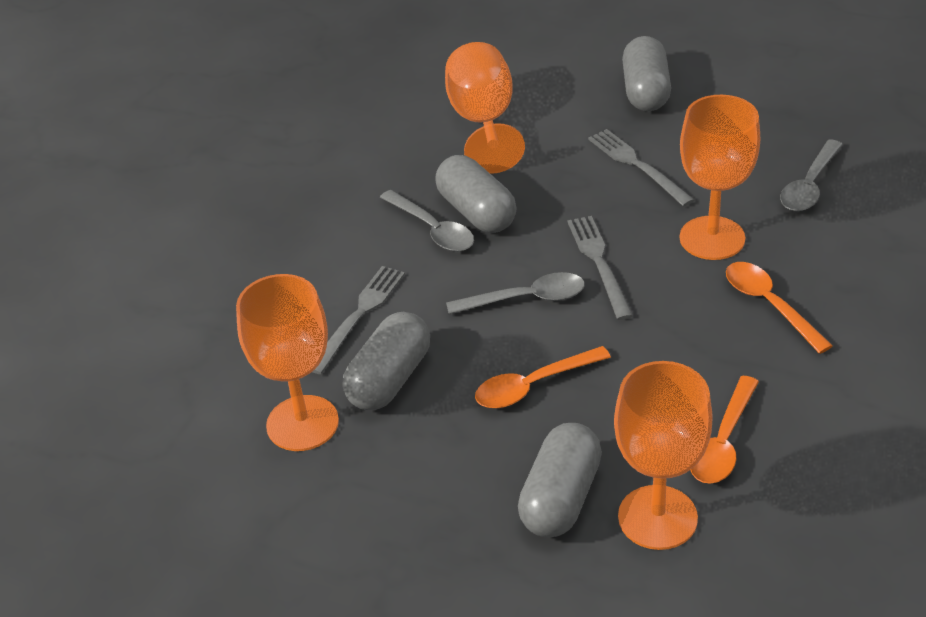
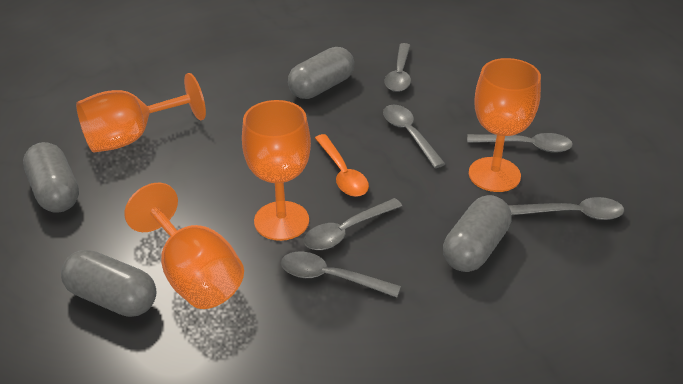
grey fork: [312,266,405,374] [567,216,633,320] [588,129,694,206] = 3 -> none = 0
grey spoon: [380,190,474,252] [446,272,585,315] [780,140,843,211] = 3 -> [281,251,401,297] [304,198,402,250] [383,104,445,168] [384,43,411,92] [467,133,573,153] [508,197,624,220] = 6
orange spoon: [475,346,611,408] [691,376,759,484] [726,262,833,354] = 3 -> [315,134,369,197] = 1

